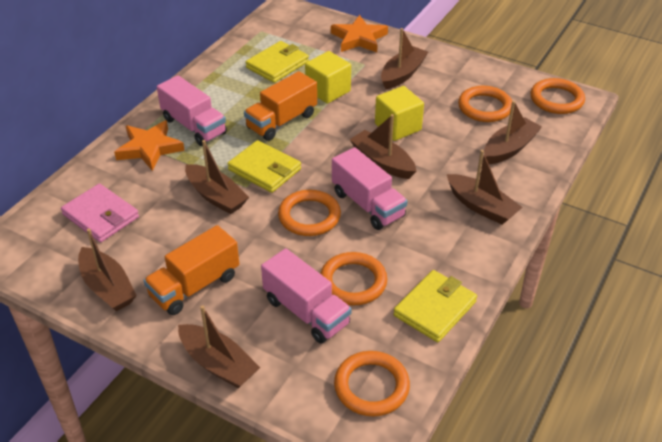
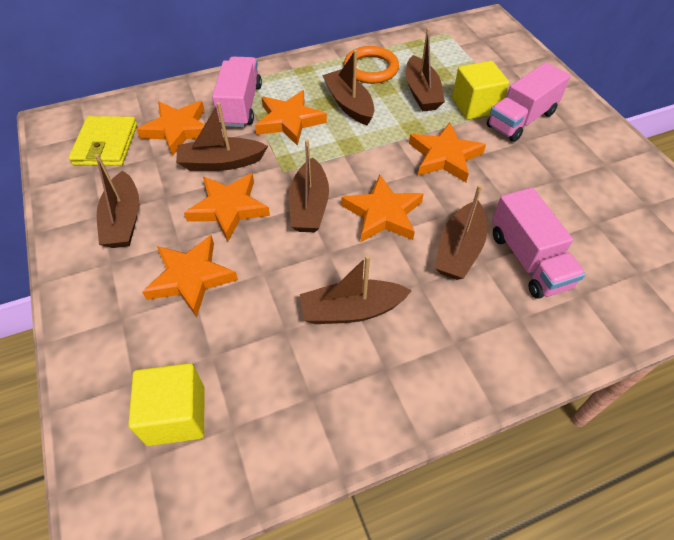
orange ring: [278,190,341,236] [320,252,387,305] [334,351,410,416] [458,86,512,122] [530,78,585,114] = 5 -> [344,46,399,84] = 1
orange star: [114,120,185,171] [331,15,388,52] = 2 -> [136,101,205,156] [142,235,238,317] [184,173,270,241] [255,90,327,146] [341,175,424,242] [409,123,486,182] = 6
orange truck: [144,225,239,315] [244,71,317,141] = 2 -> none = 0
pink wallet: [61,184,139,242] = 1 -> none = 0
yellow wallet: [227,140,301,193] [246,41,309,83] [393,270,477,342] = 3 -> [68,116,137,166] = 1

